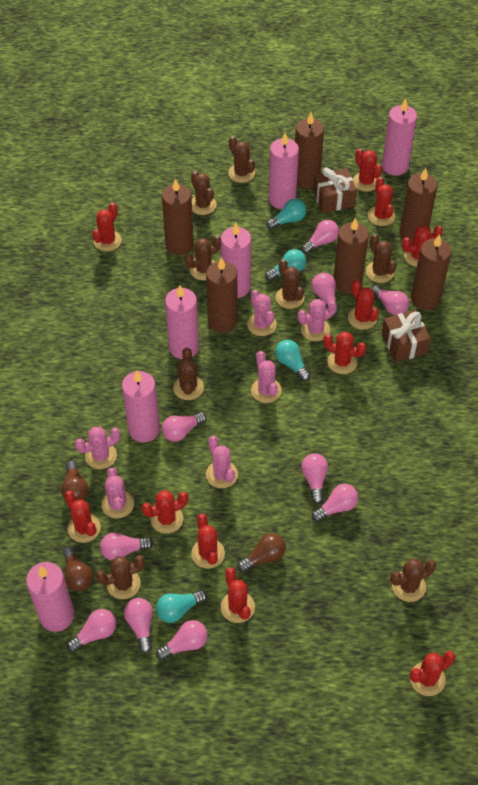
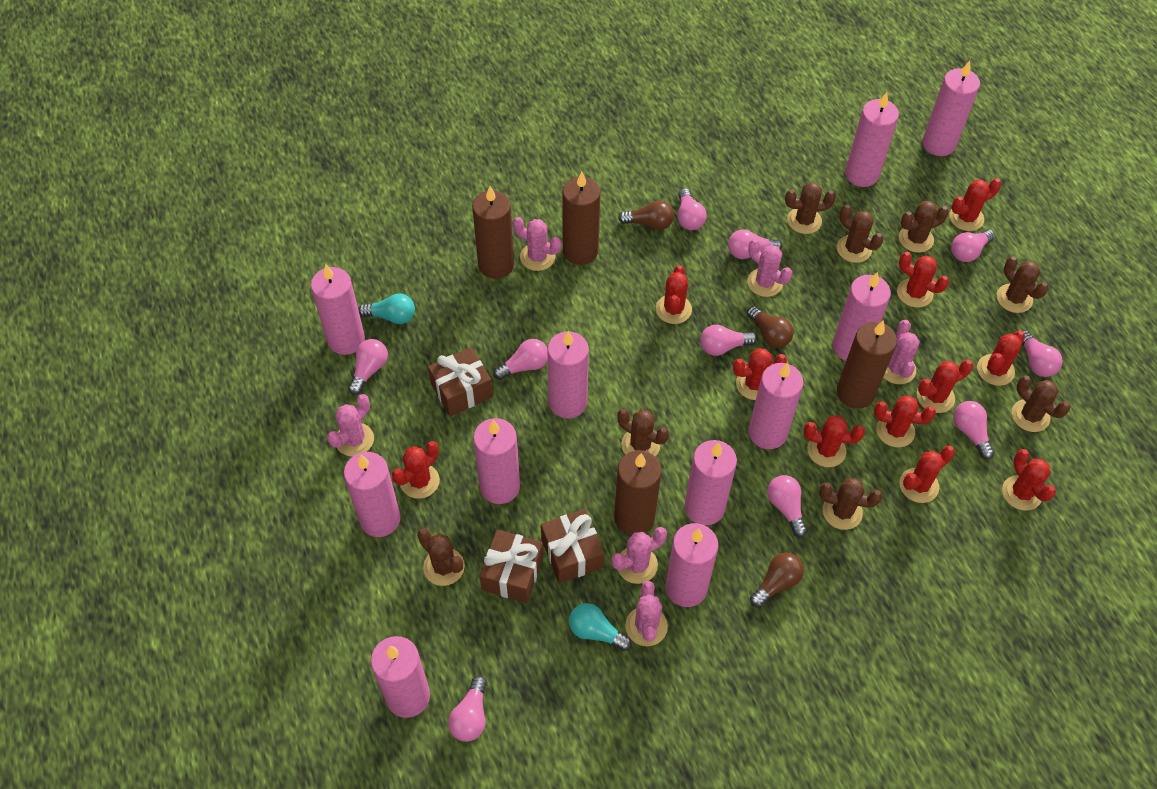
brown candle: [162,178,194,255] [206,257,237,333] [295,112,324,189] [334,218,369,294] [399,168,437,243] [411,234,451,310] = 6 -> [472,186,514,279] [562,172,601,265] [614,450,662,535] [837,320,897,409] = 4
brown gift: [313,167,357,213] [381,310,431,362] = 2 -> [428,347,493,417] [480,530,543,603] [541,509,604,583] = 3
pink candle: [26,562,74,632] [122,370,160,443] [165,285,199,359] [221,223,251,298] [269,132,299,209] [382,98,417,176] = 6 -> [311,264,365,355] [344,452,400,537] [371,636,430,718] [473,418,520,504] [548,331,589,418] [665,523,718,607] [684,440,737,526] [748,363,804,449] [832,272,891,361] [845,92,899,187] [922,61,980,156] = 11
turquoise light bulb: [156,590,207,623] [265,249,306,281] [266,199,306,230] [275,340,311,381] = 4 -> [358,293,415,324] [569,603,632,651] = 2

